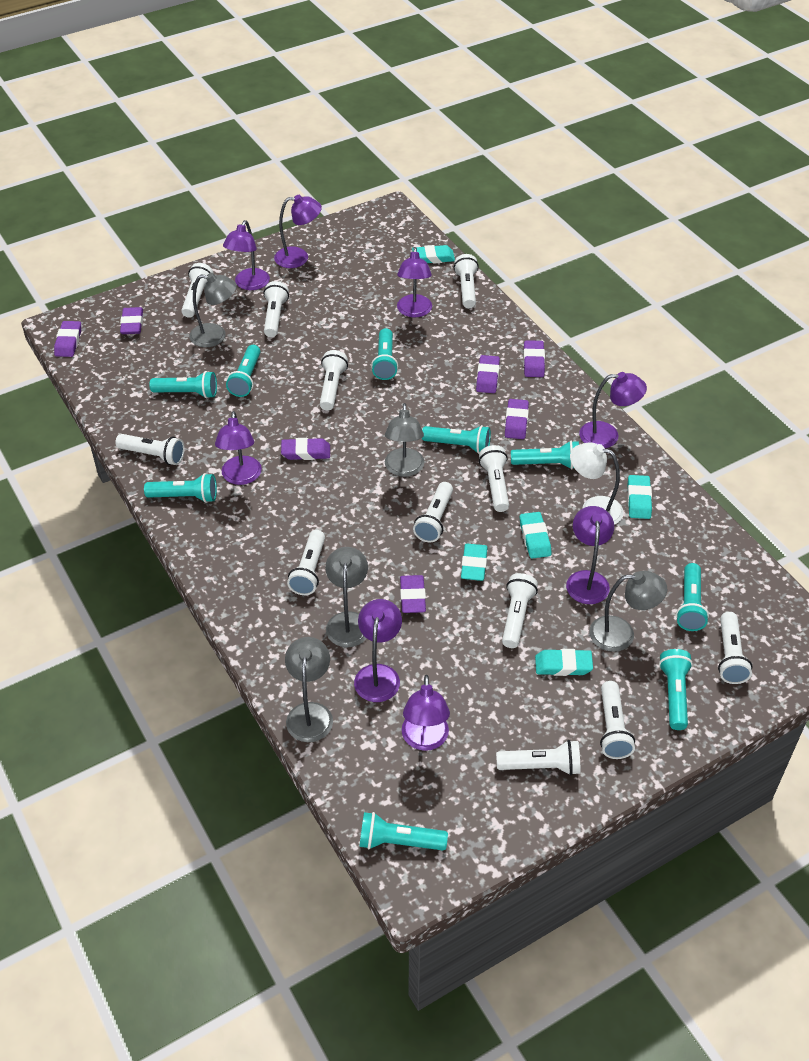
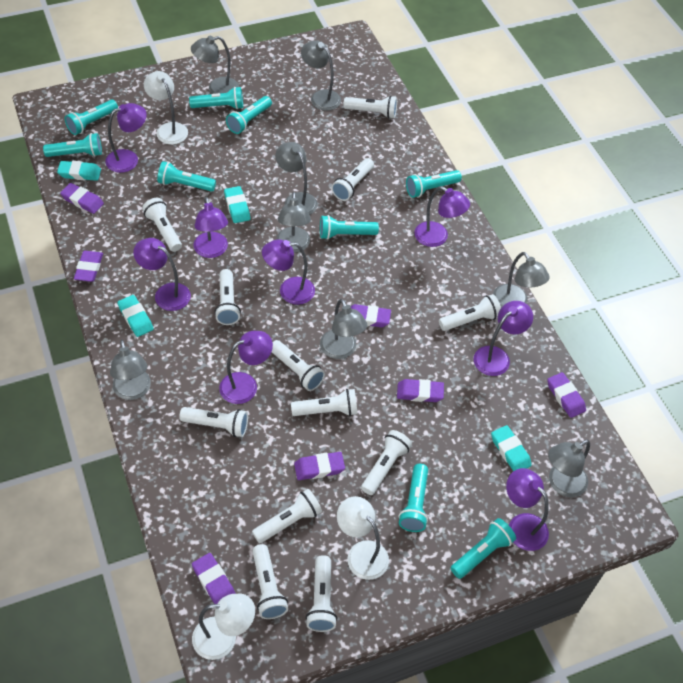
grey lamp: [189,273,237,347] [285,637,333,742] [325,547,368,647] [385,403,424,477] [589,571,667,652] = 5 -> [110,340,151,400] [191,36,239,94] [275,142,318,215] [276,192,311,253] [301,40,341,111] [320,299,367,359] [493,252,550,308] [548,440,590,497] = 8
turquoise eraser: [412,245,455,263] [461,544,488,581] [520,512,552,558] [535,649,593,676] [627,475,652,519] = 5 -> [57,161,101,181] [117,295,154,337] [224,186,250,223] [491,425,532,471] = 4
white lamp: [570,442,624,525] = 1 -> [144,71,188,145] [192,593,255,660] [337,496,389,580] = 3

